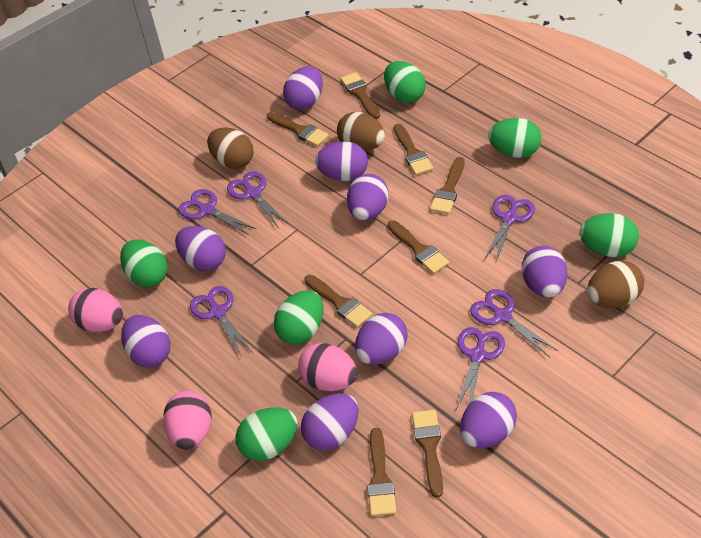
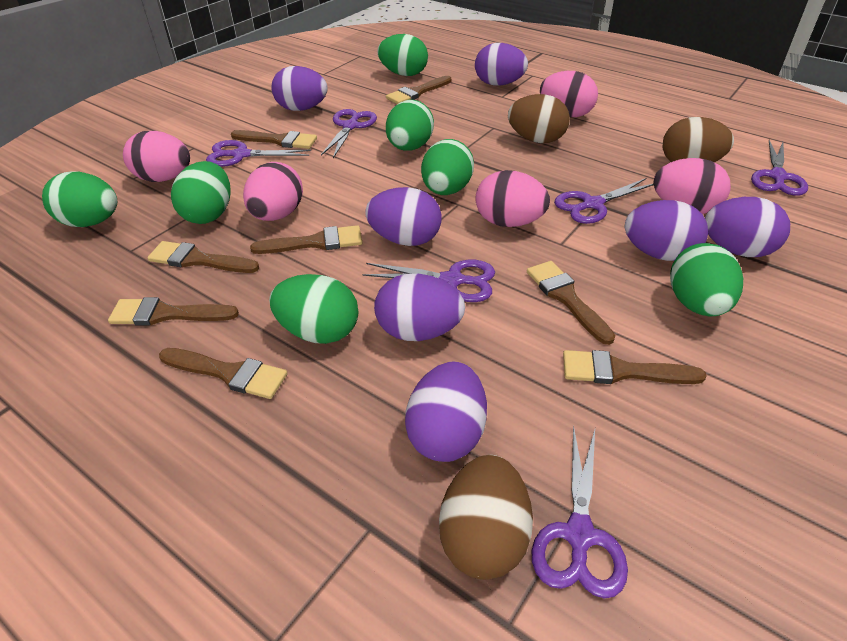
green egg: [120,240,168,287] [236,407,298,461] [274,290,324,344] [384,61,426,103] [488,118,541,158] [579,213,639,257] = 6 -> [42,172,117,227] [171,161,231,224] [269,274,358,344] [377,34,428,76] [386,100,434,151] [421,139,474,195] [670,243,743,316] = 7
pink egg: [68,288,123,332] [163,391,212,450] [298,343,357,391] = 3 -> [123,131,190,182] [243,162,303,221] [475,170,550,227] [540,71,598,117] [653,158,731,214] = 5
purple egg: [121,315,170,367] [175,226,226,271] [283,66,323,110] [301,393,359,450] [315,142,368,181] [347,174,389,221] [355,313,408,365] [460,392,517,448] [522,246,567,298] = 9 -> [271,66,328,111] [366,187,442,246] [374,274,465,341] [405,362,487,462] [475,43,528,86] [624,200,708,261] [705,197,790,257] = 7

